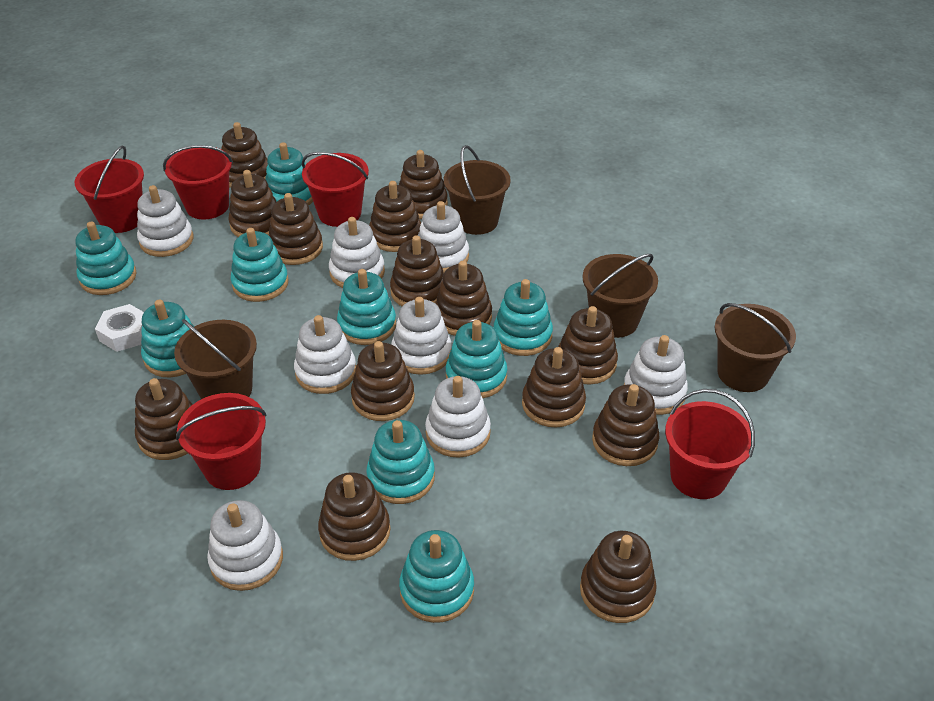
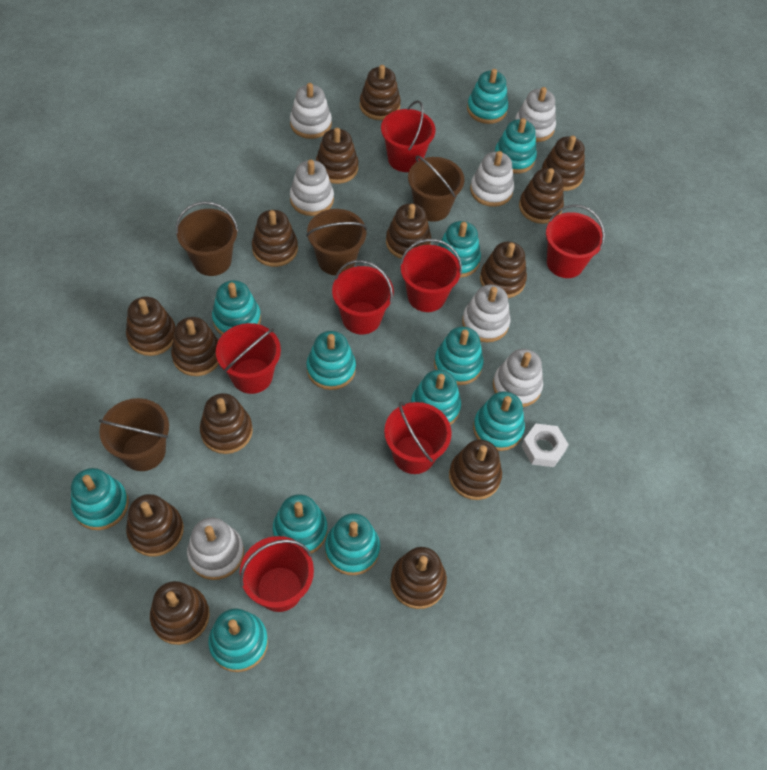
red bucket: [75,146,144,233] [163,145,233,219] [176,393,266,490] [302,152,369,227] [665,389,755,499] = 5 -> [216,323,281,394] [240,536,314,612] [332,260,394,334] [381,100,436,172] [384,402,452,474] [400,239,462,312] [546,204,605,278] = 7
turquoise stacking toy: [75,222,137,295] [141,300,194,377] [231,228,289,302] [265,142,313,206] [337,269,396,345] [367,420,435,504] [399,530,474,623] [446,320,507,398] [494,279,553,356] = 9 -> [71,468,129,530] [208,609,268,672] [212,280,261,335] [273,494,327,554] [306,331,356,390] [325,513,380,575] [411,370,461,425] [434,326,484,385] [438,221,481,278] [467,69,508,124] [473,391,525,451] [494,118,537,174] = 12
white stacking toy: [137,185,193,257] [207,500,283,591] [294,315,356,394] [329,217,385,288] [391,297,451,375] [418,201,469,273] [425,376,491,458] [624,335,688,415] = 8 -> [187,517,244,580] [290,83,332,139] [290,160,334,216] [462,285,510,342] [470,151,514,207] [493,349,543,407] [515,87,556,142] = 7

